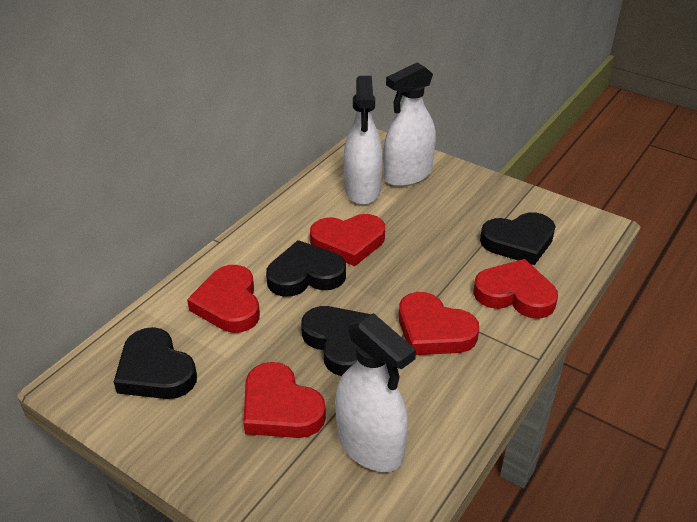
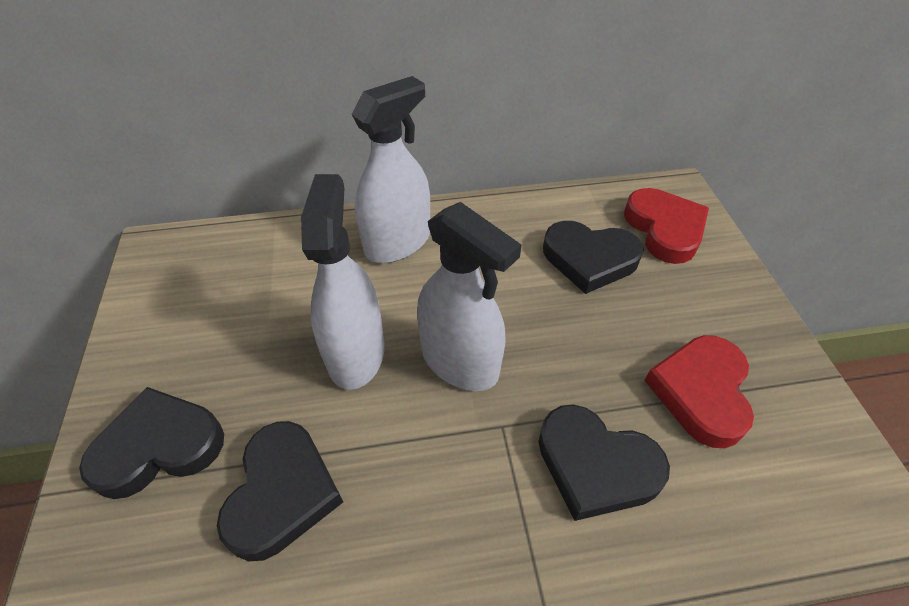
red heart: [187,265,260,333] [243,362,326,438] [310,214,385,266] [399,292,479,355] [473,259,558,319] = 5 -> [624,188,709,264] [644,335,754,448] = 2

